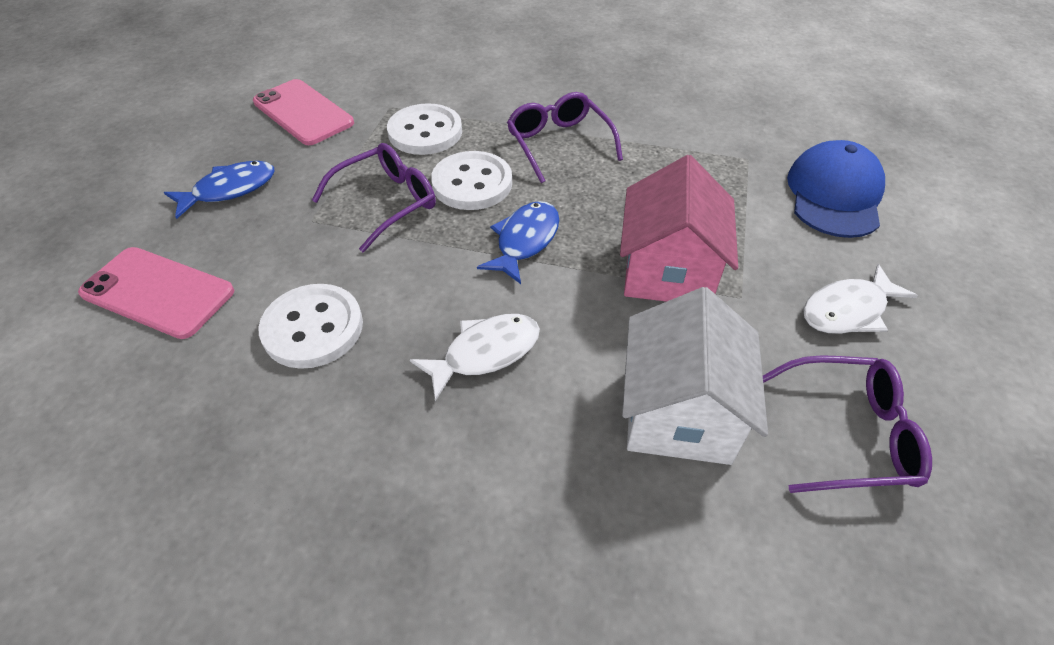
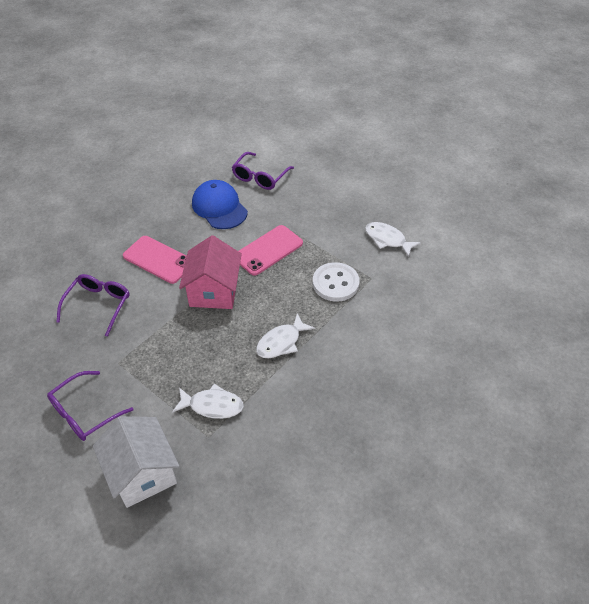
blue fish: [164,161,275,219] [477,201,559,284] = 2 -> none = 0
white button: [258,284,363,369] [387,103,462,155] [431,151,512,210] = 3 -> [313,262,360,302] = 1
white fish: [410,314,540,401] [803,264,918,334] = 2 -> [172,383,244,419] [256,313,315,358] [365,222,421,257] = 3

